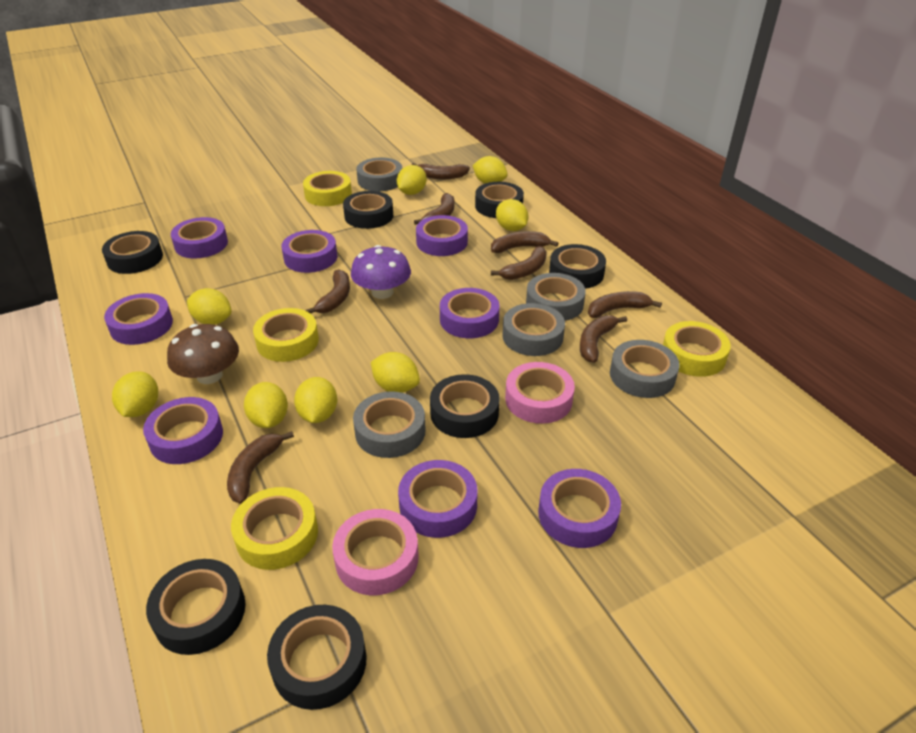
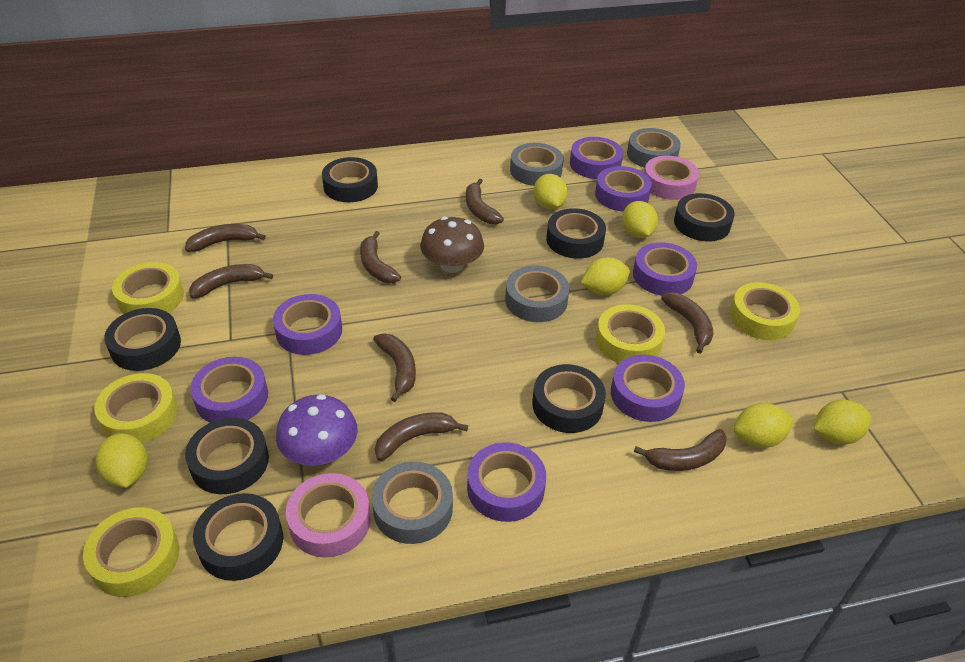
grey tape: [353,392,426,458] [356,158,402,191] [502,303,565,356] [526,273,586,321] [610,340,680,398] = 5 -> [372,462,453,544] [505,266,569,322] [510,143,564,186] [627,128,681,168] = 4
purple tape: [104,293,173,345] [143,397,223,464] [171,217,228,259] [282,230,337,273] [398,460,478,538] [416,215,468,256] [440,288,500,338] [538,469,621,548] = 8 -> [190,357,268,423] [273,294,342,355] [467,442,546,522] [570,137,623,179] [595,166,652,211] [611,355,685,422] [633,242,697,296] = 7
yellow lemon: [112,371,158,417] [187,288,232,325] [244,382,288,428] [294,377,337,423] [371,352,420,393] [397,165,427,195] [473,156,508,184] [496,199,529,231] = 8 -> [96,433,148,488] [534,174,568,210] [581,257,630,295] [622,201,658,238] [733,403,794,448] [813,400,871,445] = 6
yellow tape: [231,487,318,570] [253,308,319,362] [303,171,352,206] [663,321,731,377] = 4 -> [83,507,179,597] [94,373,178,443] [112,262,184,314] [596,304,665,363] [730,282,800,340] = 5

